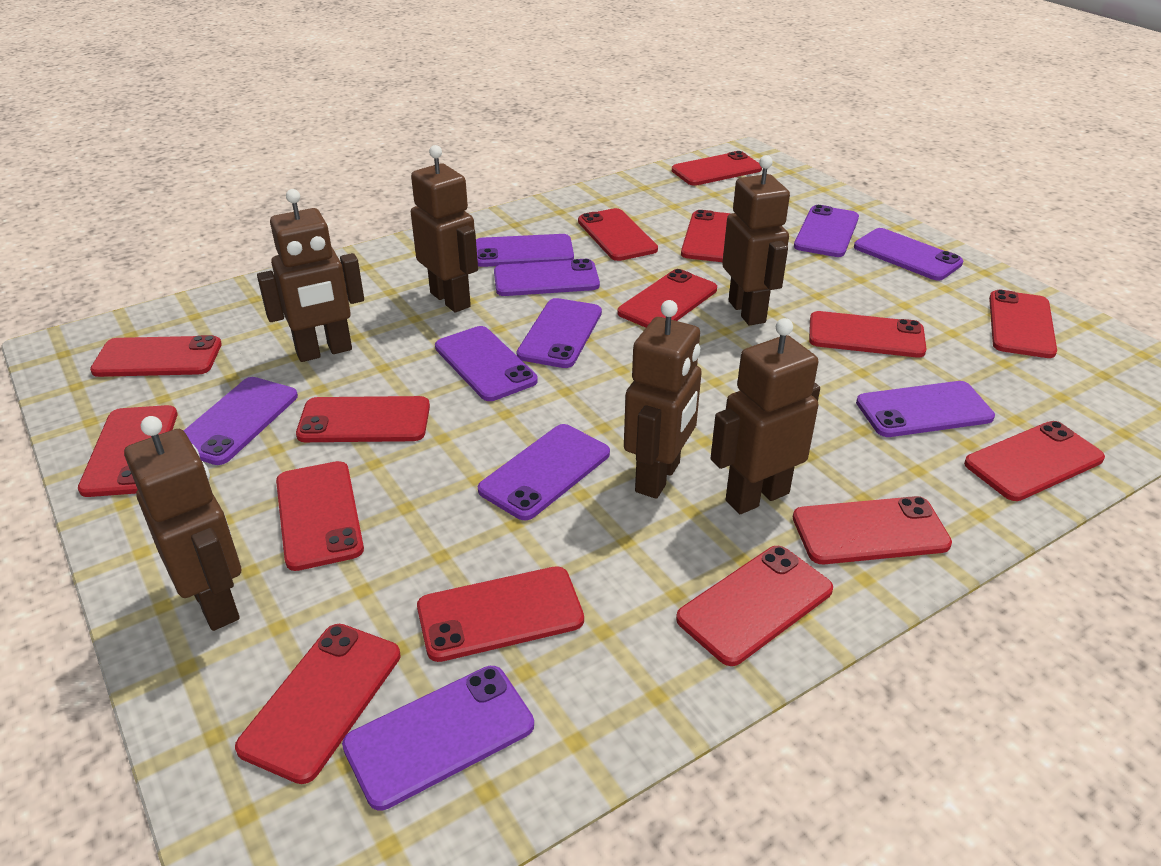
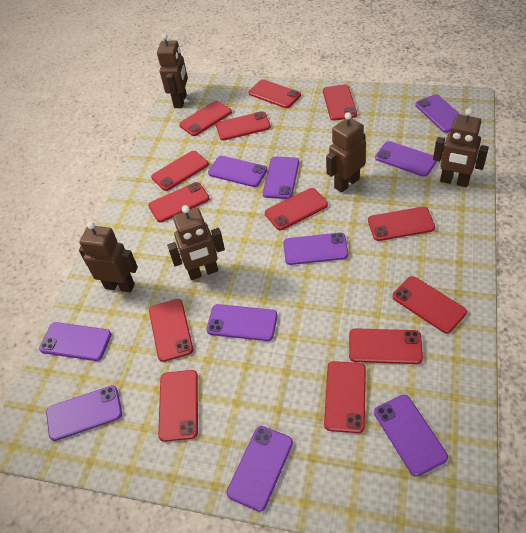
brown robot: [124,416,241,631] [257,189,364,362] [411,145,478,312] [624,300,702,499] [711,318,820,514] [722,155,790,326] = 6 -> [79,221,138,292] [157,33,188,108] [167,205,225,280] [326,112,366,193] [433,108,489,187] = 5
red phone: [78,405,177,497] [90,335,222,377] [235,624,400,784] [276,461,364,571] [296,396,430,442] [417,566,584,662] [578,208,658,261] [617,269,717,328] [672,151,762,186] [676,546,833,666] [681,210,731,262] [793,496,952,564] [809,311,926,357] [964,421,1105,501] [989,290,1057,358] = 15 -> [148,182,210,222] [149,299,193,362] [151,151,209,191] [158,370,198,442] [179,101,232,136] [216,111,271,140] [249,79,301,108] [265,188,328,230] [323,84,357,121] [324,361,366,433] [349,328,423,364] [368,207,435,241] [393,276,467,334] = 13

